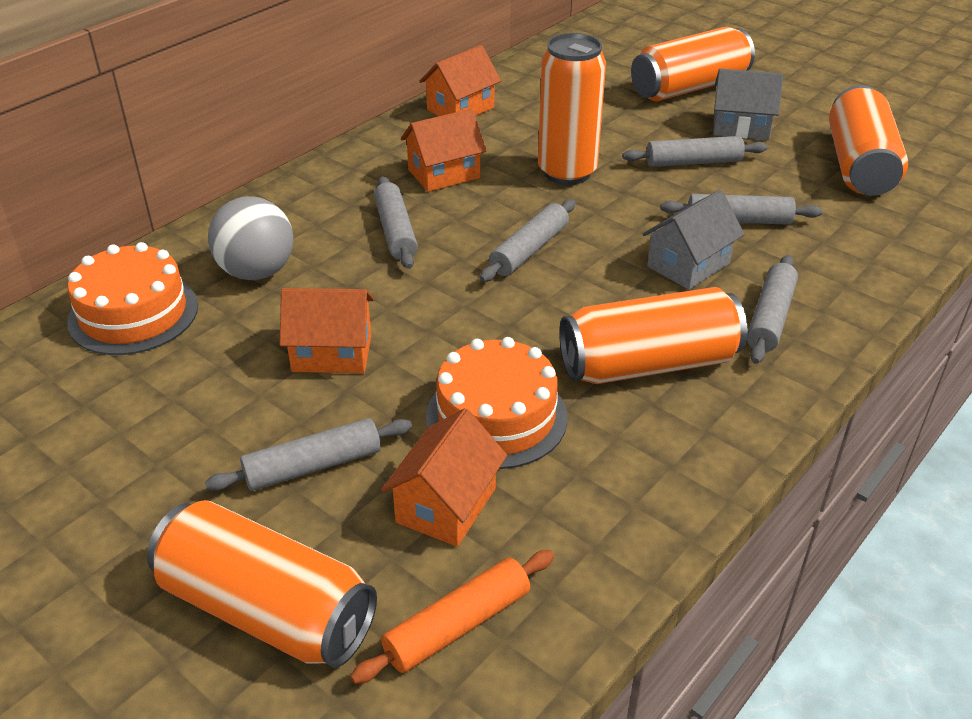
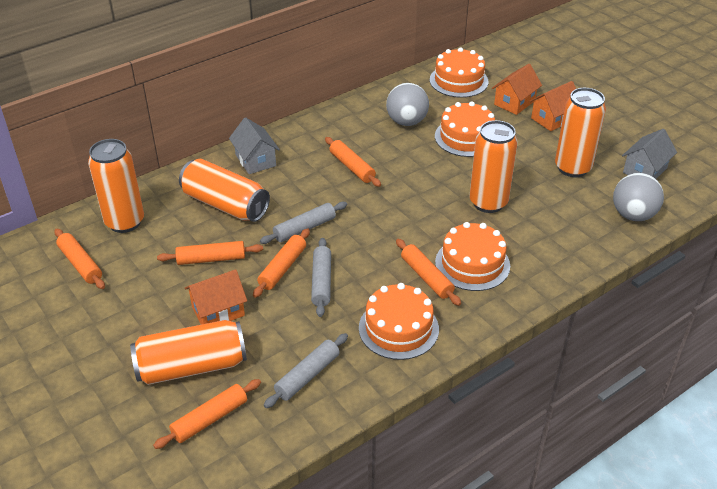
grey ball: [208,196,293,280] = 1 -> [386,83,429,126] [613,173,664,221] = 2
grey rolling pin: [205,418,412,491] [374,176,418,269] [480,199,575,282] [622,136,767,167] [660,194,823,225] [747,255,798,364] = 6 -> [260,202,347,244] [264,333,348,408] [311,238,331,317] = 3
orange cake: [67,242,198,355] [426,337,568,469] = 2 -> [359,283,439,360] [430,47,489,98] [435,101,495,157] [435,222,510,291] = 4
orange house: [280,288,374,373] [381,408,507,547] [401,109,487,192] [419,45,501,116] = 4 -> [185,269,247,325] [492,64,542,115] [529,81,576,131] = 3
orange rolling pin: [350,550,554,684] = 1 -> [54,229,105,289] [153,379,261,449] [157,241,263,265] [253,229,310,298] [325,137,381,187] [396,239,461,306] = 6

